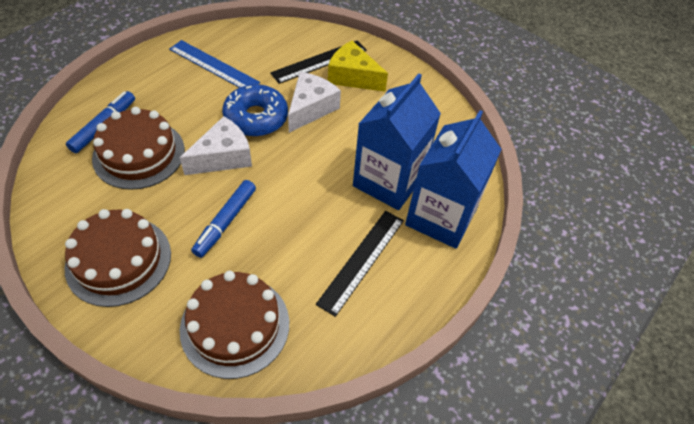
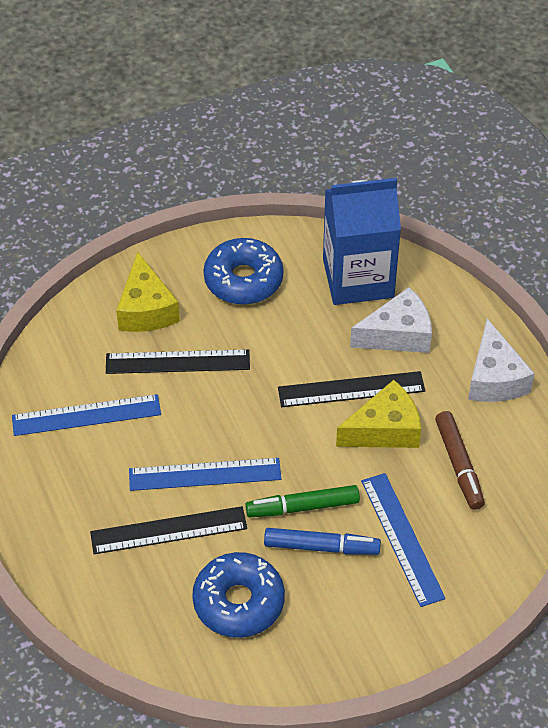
black ruler: [270,40,367,84] [316,211,404,317] = 2 -> [90,506,247,554] [106,349,250,374] [278,371,425,407] = 3
blue carton: [353,74,441,210] [405,110,502,249] = 2 -> [323,178,401,305] = 1
blue donut: [222,84,288,137] = 1 -> [192,552,285,638] [203,238,284,305] = 2
blue marker: [66,91,135,153] [191,180,256,258] = 2 -> [264,528,381,555] = 1
blue ruler: [169,40,260,88] = 1 -> [12,394,161,436] [129,458,281,491] [361,473,446,607] = 3
brown cake: [65,209,171,307] [92,107,185,190] [180,271,289,379] = 3 -> none = 0
brown marker: none = 0 -> [435,411,485,510] = 1
green marker: none = 0 -> [245,485,360,517] = 1
yellow cheese: [328,40,388,92] = 1 -> [116,252,180,332] [336,380,421,448] = 2

